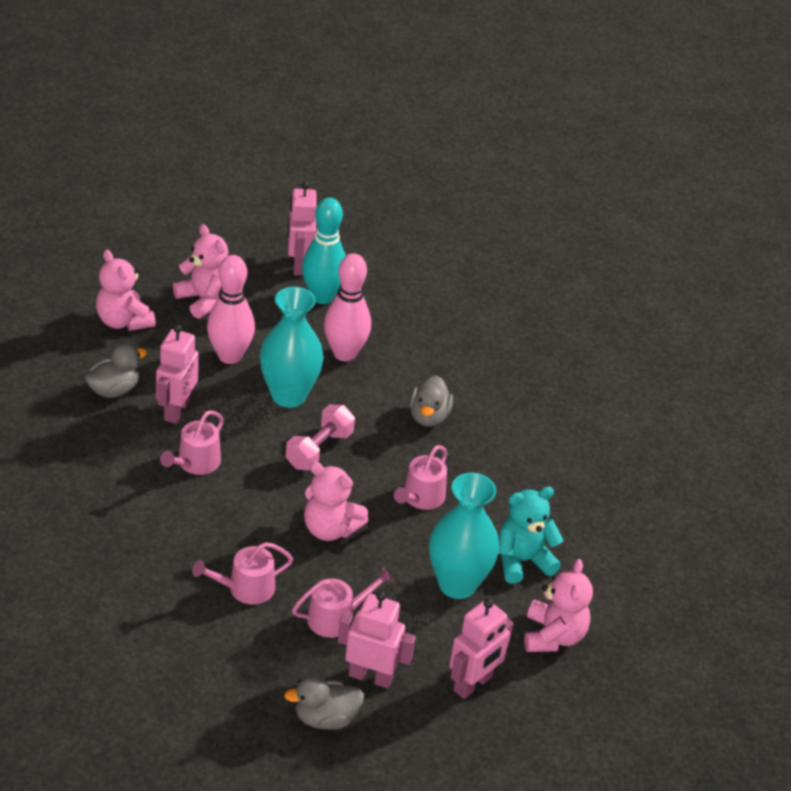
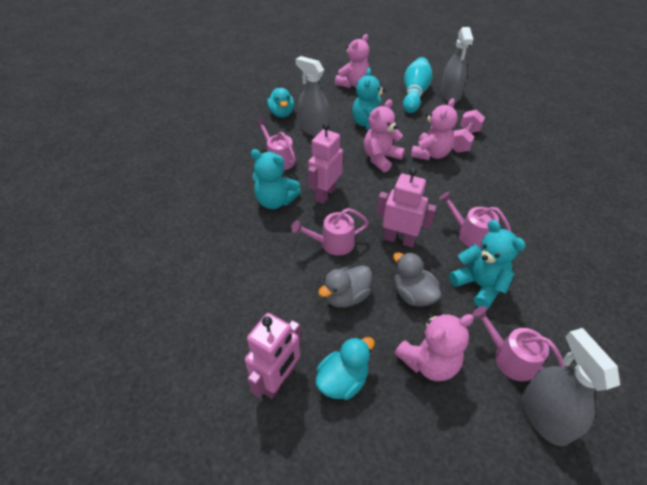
grey duck: [85,343,147,398] [284,675,364,730] [409,375,453,427] = 3 -> [318,265,372,308] [393,252,441,307] = 2
grey spray bottle: none = 0 -> [295,56,330,136] [440,27,474,102] [522,328,620,446] = 3
pink bowling pin: [207,255,255,364] [324,253,371,361] = 2 -> none = 0
pink robot: [156,324,199,424] [288,181,317,276] [338,591,416,689] [449,598,513,699] = 4 -> [245,313,301,399] [308,123,343,204] [377,168,437,247] = 3
turquoise duck: none = 0 -> [267,88,294,117] [316,337,375,400] = 2
turquoise teddy bear: [498,487,563,584] = 1 -> [250,149,301,209] [352,68,385,130] [449,220,526,309] = 3
turquoise vase: [260,287,324,408] [429,473,499,599] = 2 -> none = 0

